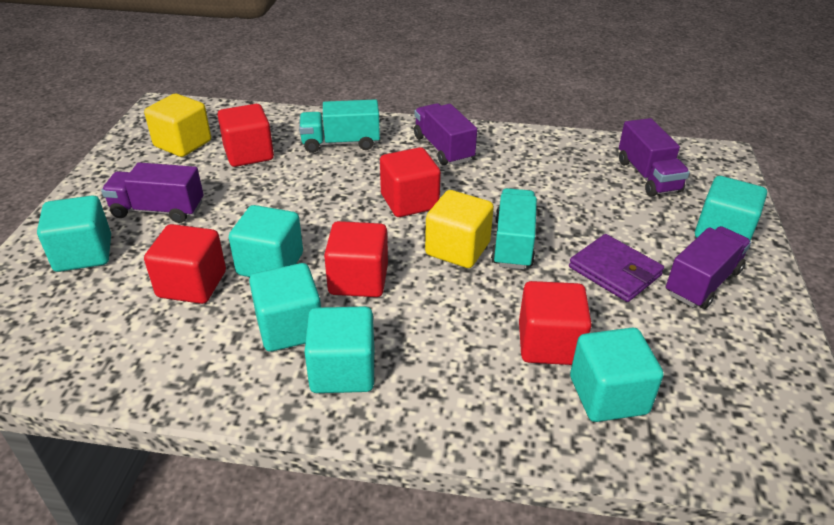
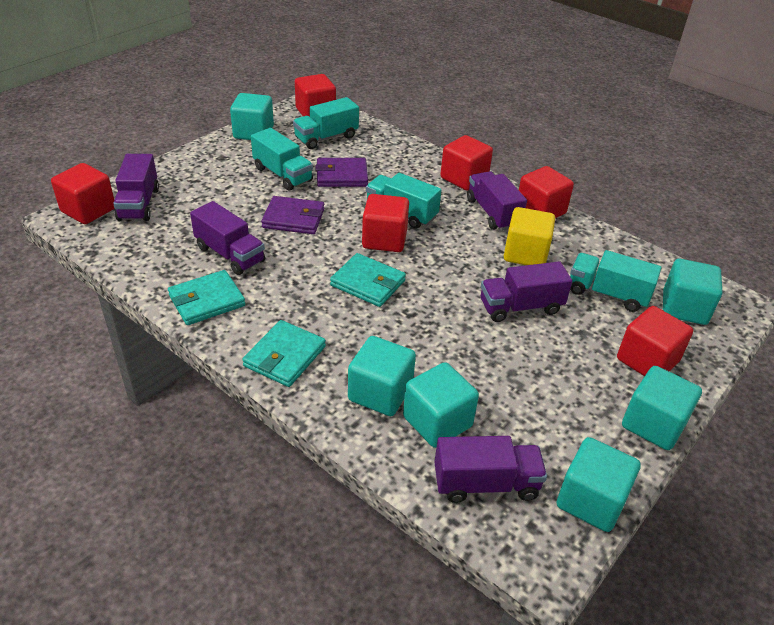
purple truck: [101,162,203,223] [414,103,477,165] [619,118,690,196] [666,226,751,309] = 4 -> [113,154,159,221] [190,201,265,275] [434,436,547,503] [467,171,527,231] [481,261,572,322] = 5
purple wallet: [569,234,664,302] = 1 -> [261,196,324,234] [316,158,368,187] = 2
red cube: [144,224,226,304] [217,104,274,167] [324,221,388,297] [380,147,441,217] [519,281,592,365] = 5 -> [51,163,114,224] [295,74,336,117] [362,194,409,252] [440,135,493,190] [519,166,574,218] [617,306,693,376] = 6
turquoise truck: [299,99,380,153] [491,188,537,269] = 2 -> [251,128,313,191] [293,97,359,149] [366,173,441,229] [570,250,661,312] = 4
turquoise wallet: none = 0 -> [168,270,245,325] [242,320,326,387] [330,253,406,307] = 3
yellow cube: [144,94,211,157] [425,190,494,268] = 2 -> [504,207,555,265] = 1

